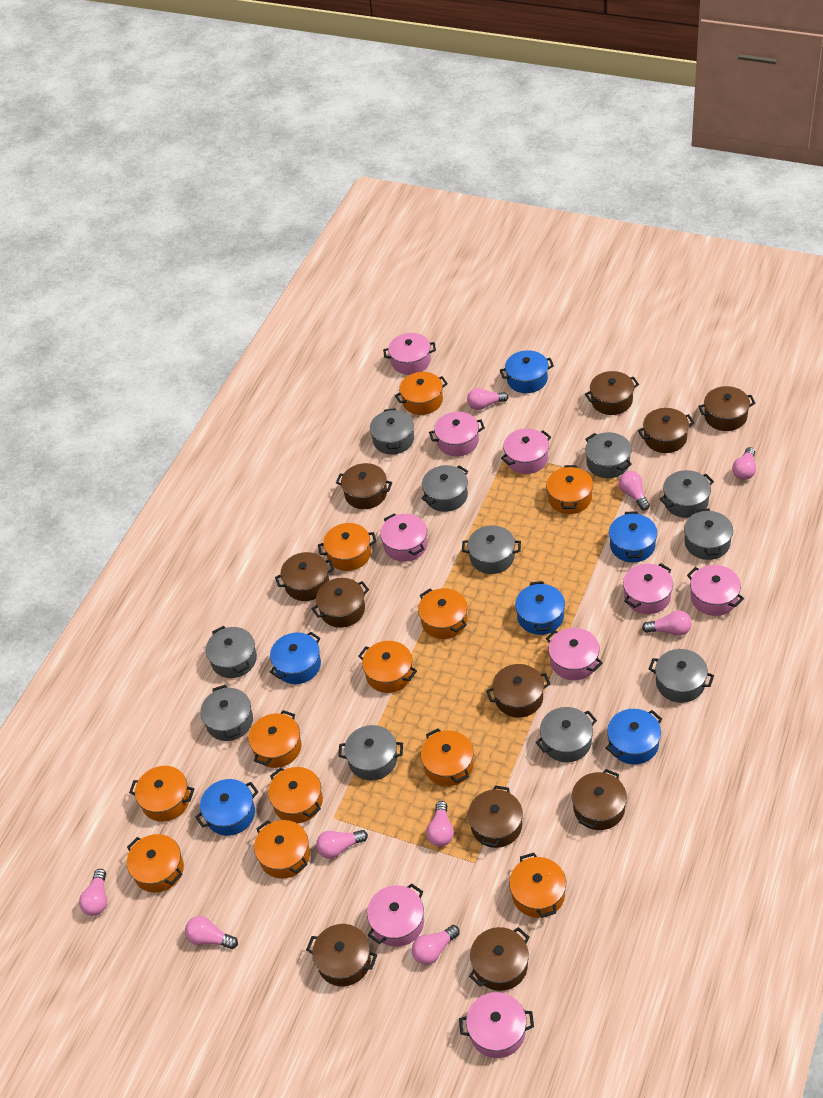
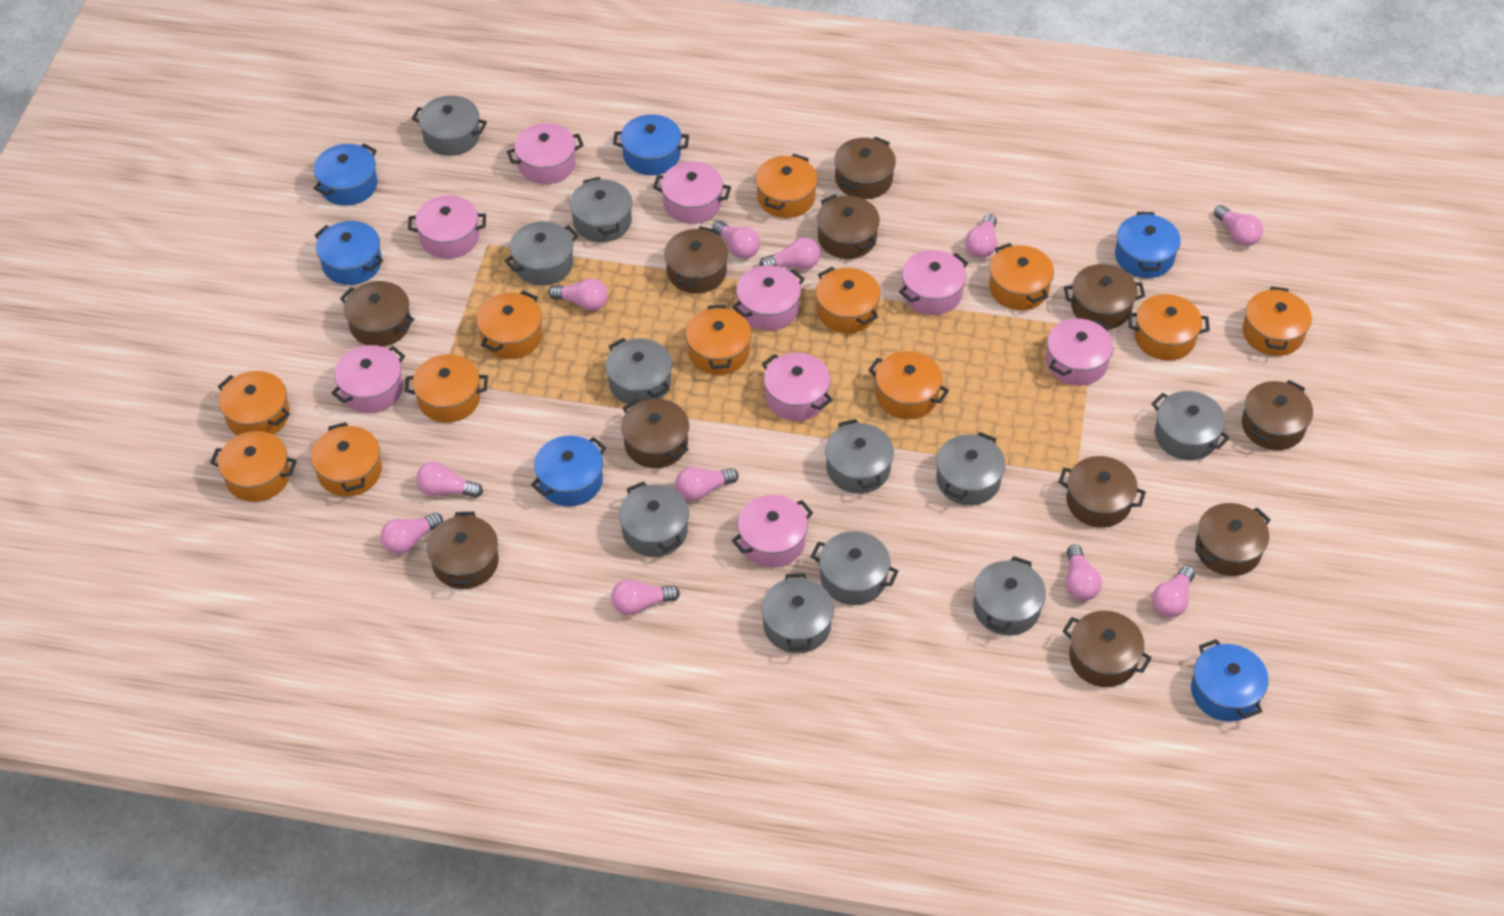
pink light bulb: [79,869,107,916] [185,916,238,949] [316,830,368,859] [412,925,460,965] [427,801,454,846] [467,388,509,410] [619,471,650,510] [642,610,692,636] [732,447,756,480] = 9 -> [380,513,443,554] [416,462,483,498] [548,278,608,311] [611,579,680,615] [675,467,738,501] [712,220,760,259] [759,237,820,270] [965,214,997,258] [1066,545,1102,601] [1152,566,1195,617] [1214,205,1263,246] = 11

